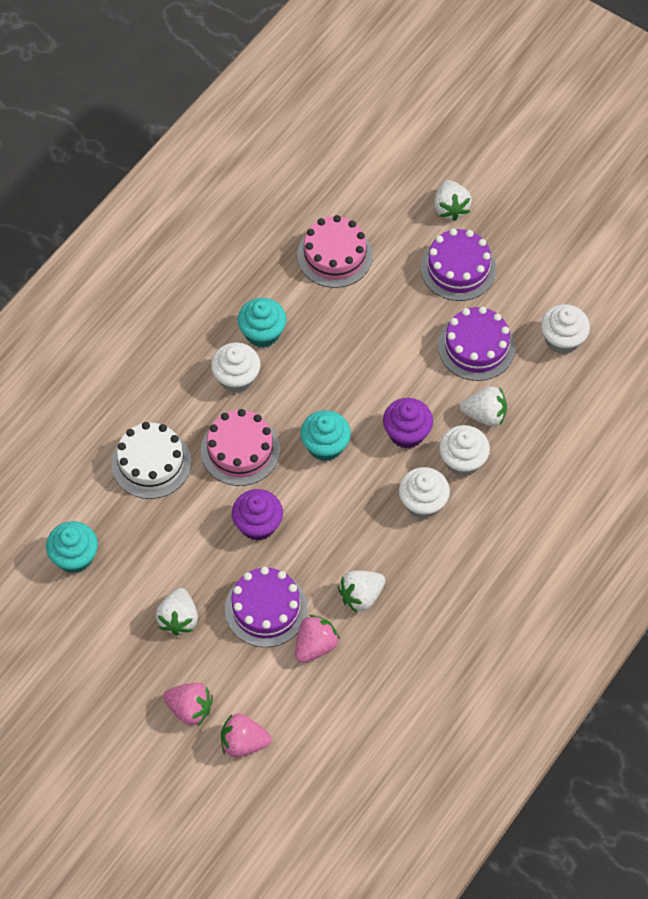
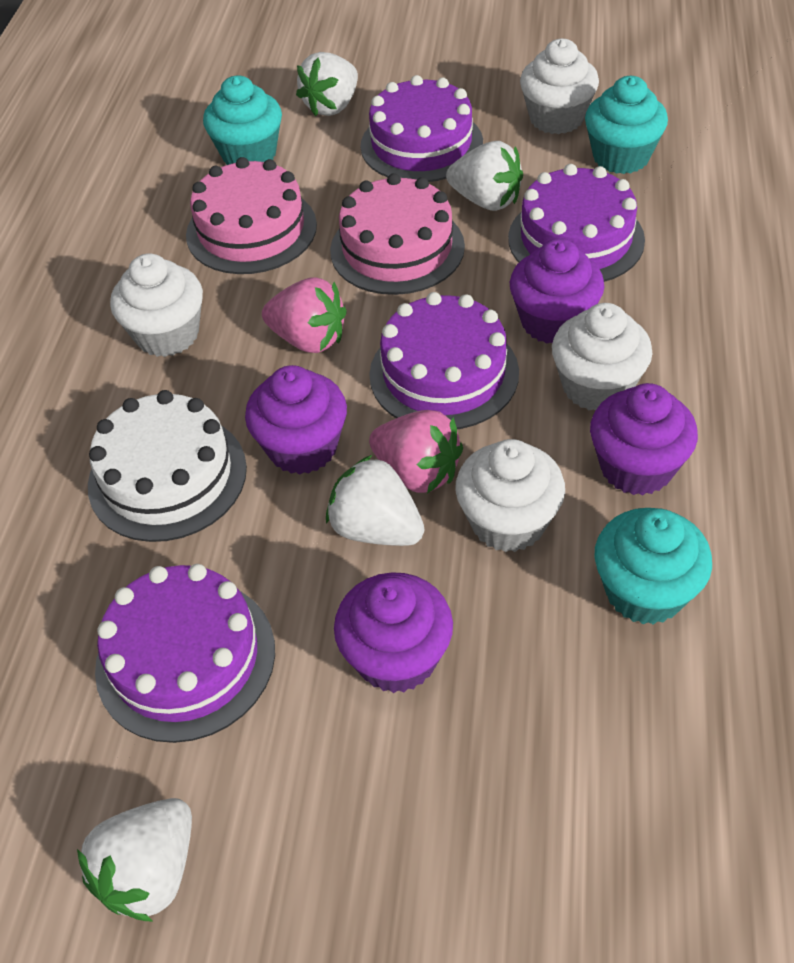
pink strawberry: [163,683,213,726] [221,714,271,757] [295,615,340,663] = 3 -> [262,277,347,353] [369,410,463,494] = 2
purple cake: [225,567,307,647] [421,228,496,301] [438,306,515,381] = 3 -> [95,564,275,743] [360,75,483,182] [369,292,519,429] [508,164,645,282] = 4
purple cupcake: [232,489,283,541] [383,398,433,449] = 2 -> [245,365,347,474] [334,572,453,693] [510,238,605,344] [590,383,698,495] = 4

